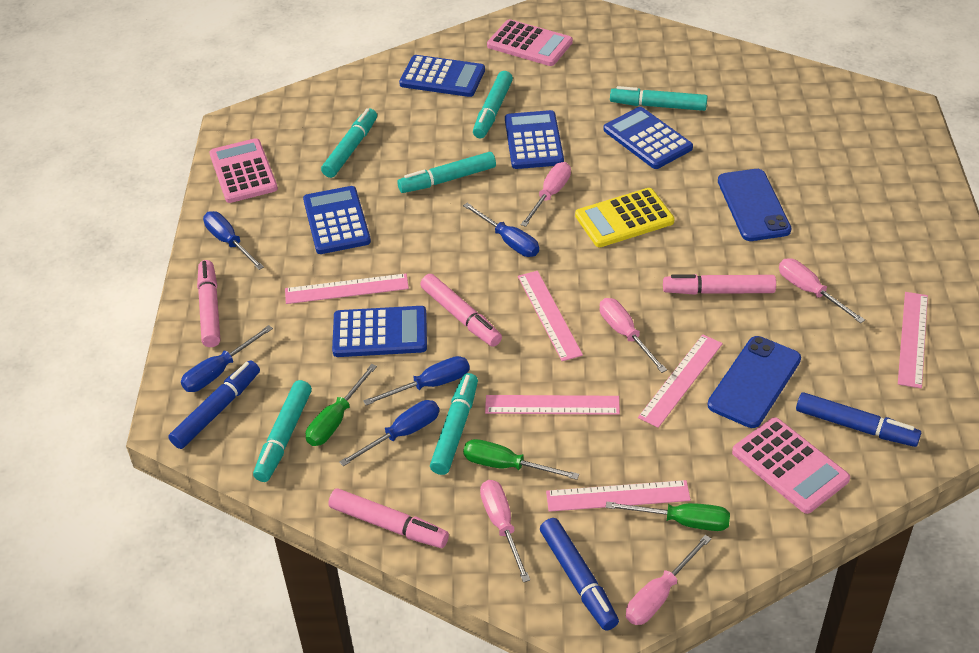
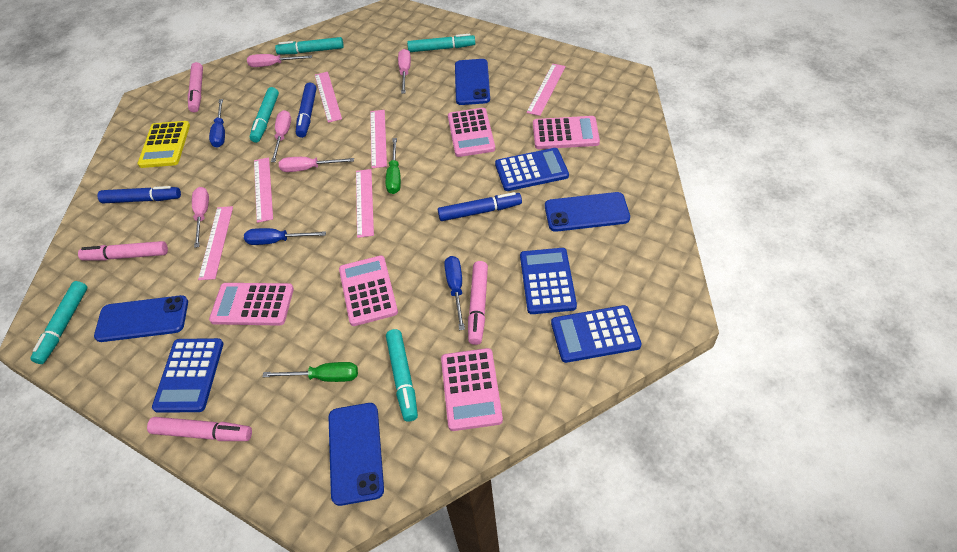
blue calculator: [303,186,371,254] [332,306,427,357] [399,55,485,97] [505,110,564,169] [604,107,693,169] = 5 -> [152,338,224,413] [495,148,569,191] [520,248,577,314] [551,305,642,363] = 4
blue phone: [707,336,801,428] [718,169,792,241] = 2 -> [94,295,188,342] [329,403,384,506] [455,59,490,105] [545,192,630,232] = 4
blue screwdriver: [181,325,273,392] [203,211,264,270] [339,400,439,466] [363,356,470,405] [463,203,539,257] = 5 -> [209,99,225,148] [244,228,326,245] [444,256,465,330] = 3
green screwdriver: [306,364,377,446] [463,439,579,480] [606,502,730,531] = 3 -> [263,362,358,382] [386,138,401,194] = 2
pink calculator: [209,138,278,203] [487,19,573,66] [732,417,850,514] = 3 -> [209,283,294,326] [339,256,398,326] [441,348,503,431] [448,108,495,157] [533,116,600,149] = 5
turquoise marker: [253,380,312,482] [321,108,377,178] [397,152,496,193] [430,373,478,475] [473,71,513,138] [610,86,707,111] = 6 -> [30,281,87,364] [250,87,279,143] [275,37,344,55] [386,329,418,422] [407,33,475,52] = 5

